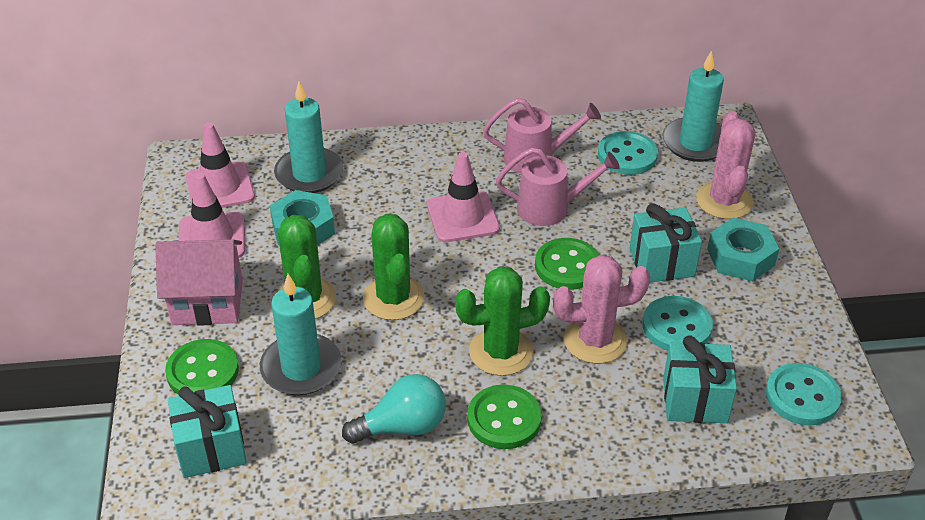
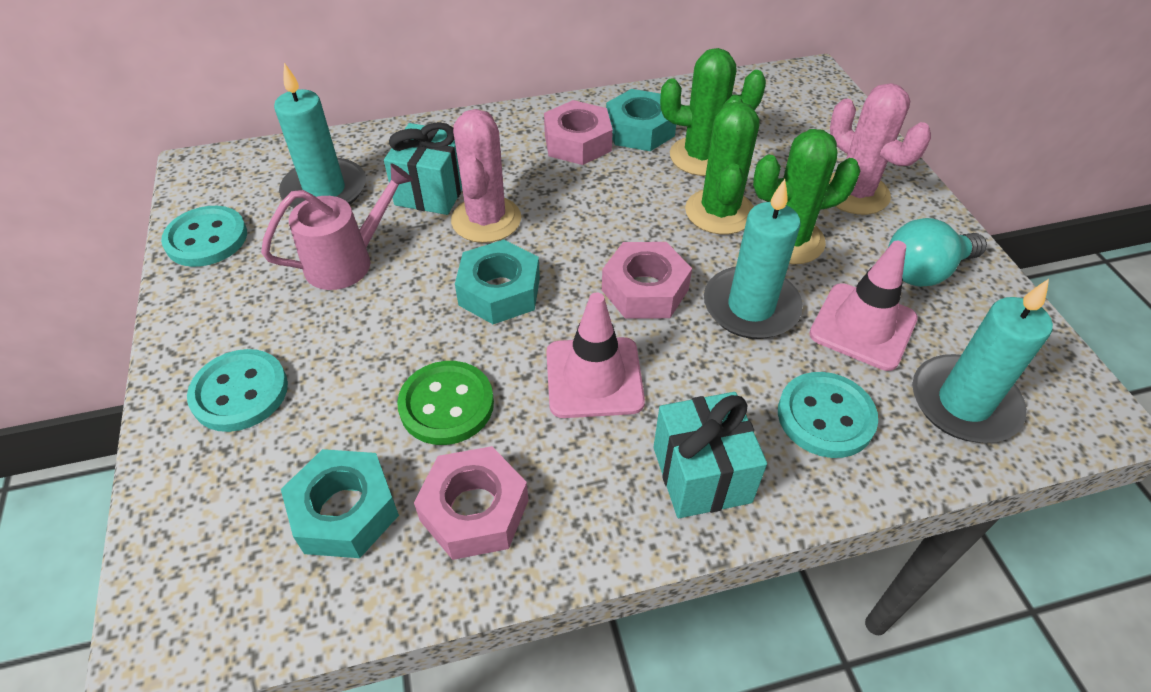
green button: [165,339,239,395] [467,385,542,449] [535,238,599,290] = 3 -> [397,361,494,445] = 1
pink house: [156,239,243,326] = 1 -> none = 0
pink nut: none = 0 -> [414,446,529,560] [544,100,613,165] [602,242,692,319] = 3
pink traffic cone: [179,173,245,258] [186,123,255,208] [427,152,500,242] = 3 -> [546,292,645,418] [809,241,918,371] = 2
pink watering can: [483,98,601,174] [496,148,620,226] = 2 -> [261,164,413,290] = 1
turquoise gift: [168,385,247,478] [630,204,702,282] [663,335,737,423] = 3 -> [384,122,462,215] [653,392,767,518] = 2
turquoise nut: [270,190,335,246] [707,218,779,281] = 2 -> [281,449,399,558] [455,240,540,324] [606,89,676,151] = 3

